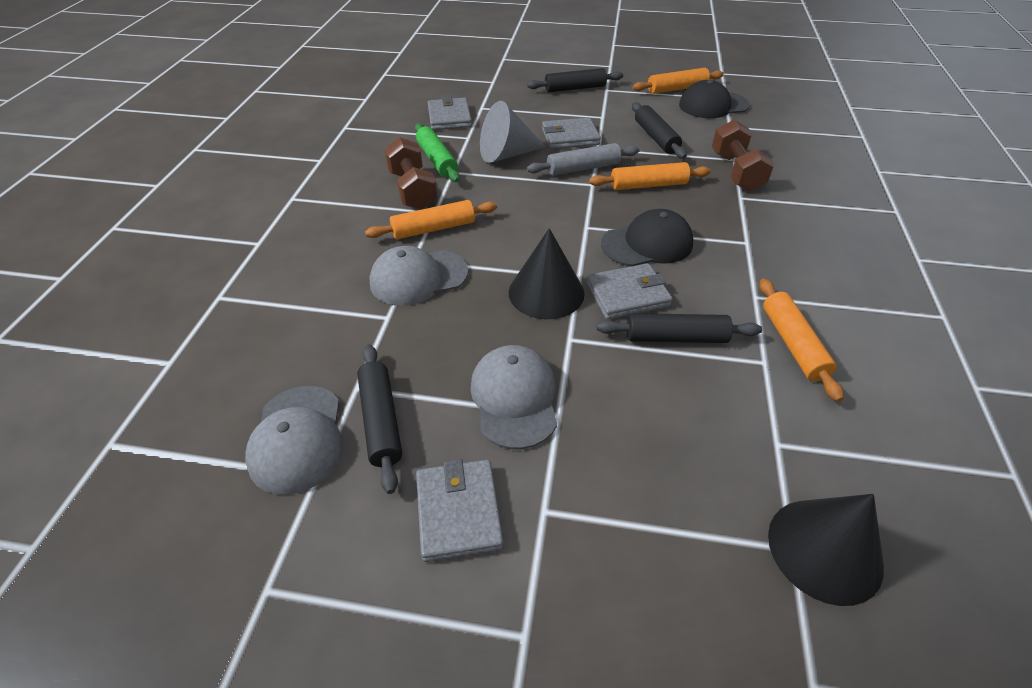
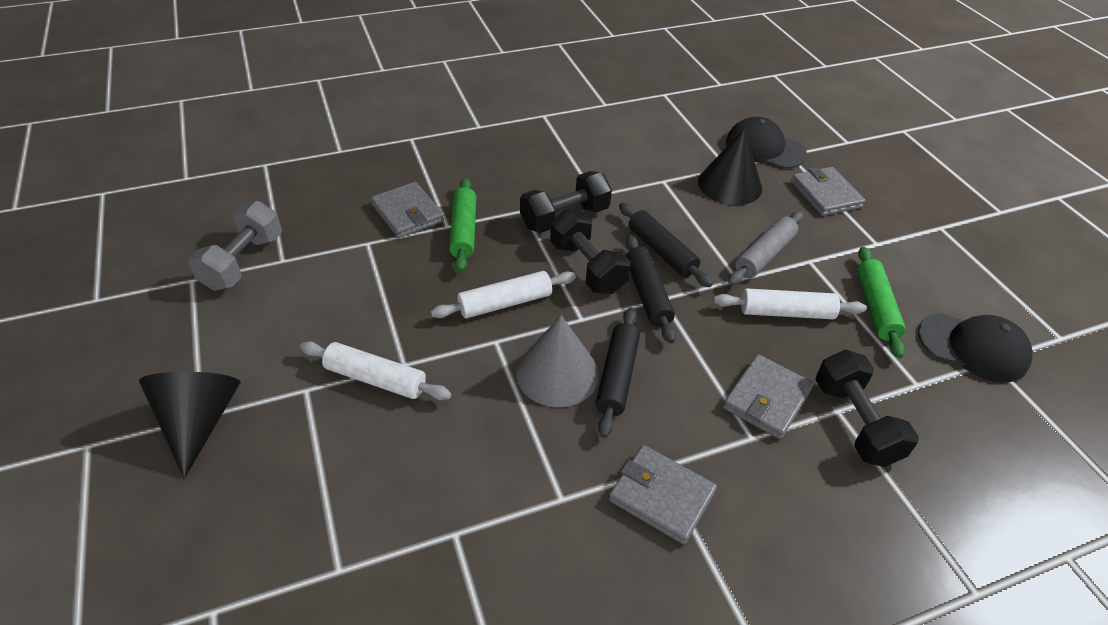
black dumbbell: none = 0 -> [520,171,612,233] [550,209,631,294] [815,349,919,467] = 3
black rolling pin: [357,344,402,494] [527,68,623,92] [596,313,762,343] [632,102,687,159] = 4 -> [596,308,640,438] [619,203,713,287] [626,235,676,343] = 3
brown dumbbell: [384,137,438,210] [712,119,774,191] = 2 -> none = 0
green rolling pin: [415,123,460,182] = 1 -> [449,178,476,272] [857,247,906,358] = 2
grey cap: [245,386,343,495] [369,246,468,306] [470,345,557,449] = 3 -> none = 0
grey dumbbell: none = 0 -> [188,201,282,291] = 1
orange rolling pin: [365,200,497,239] [589,162,711,190] [632,68,724,94] [759,279,844,402] = 4 -> none = 0
white rolling pin: none = 0 -> [300,341,451,400] [431,271,576,319] [714,288,867,319] = 3

